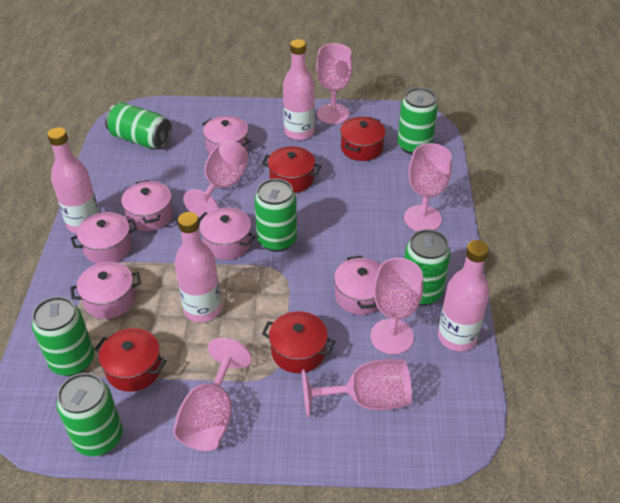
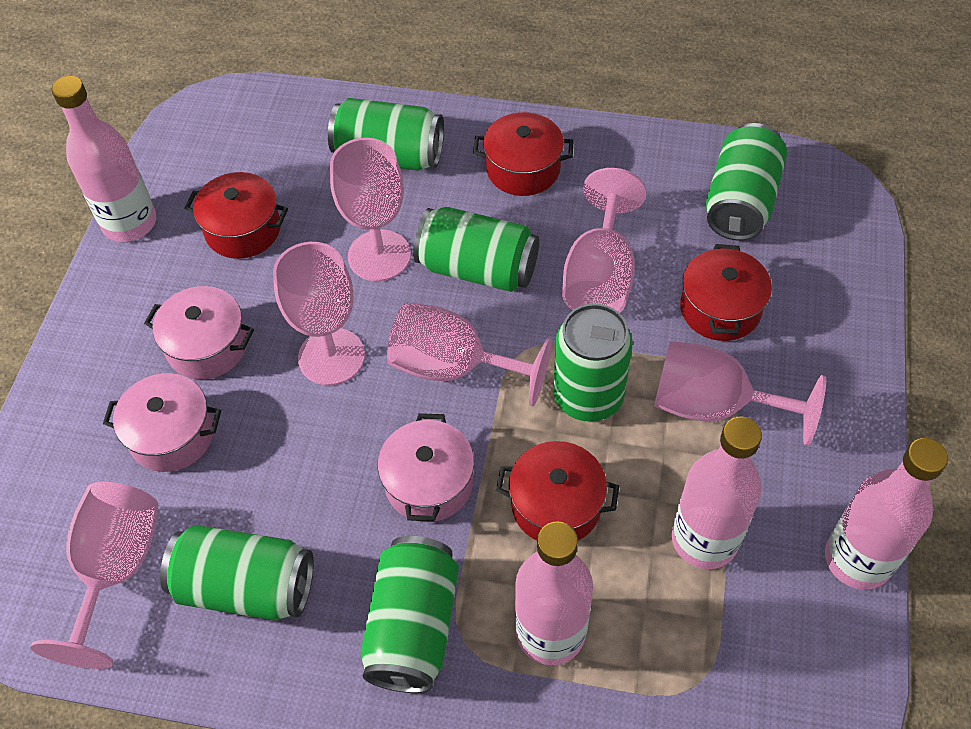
pink pot: [70,262,141,319] [71,212,137,264] [121,180,173,231] [199,207,256,260] [202,116,250,154] [334,256,381,315] = 6 -> [103,373,221,472] [144,286,254,379] [378,413,474,522] = 3

